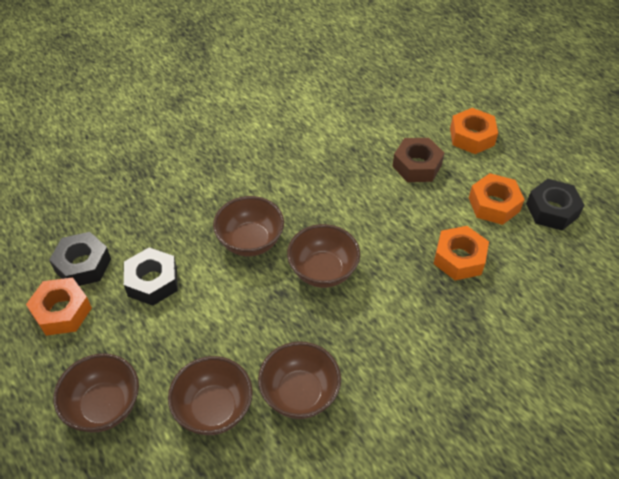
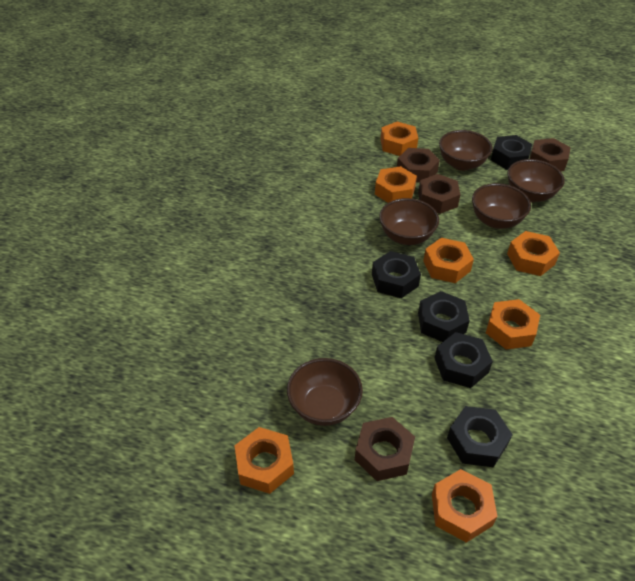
black nut: [49,232,111,286] [124,247,178,306] [526,179,585,231] = 3 -> [372,251,421,298] [418,291,470,342] [435,332,493,388] [447,406,513,467] [491,135,532,170] = 5
brown nut: [392,138,444,182] = 1 -> [355,417,415,481] [397,148,440,182] [418,174,460,214] [529,138,571,171] = 4
orange nut: [26,277,92,336] [434,226,489,281] [450,108,498,154] [469,173,525,225] = 4 -> [234,427,294,494] [375,166,417,203] [381,121,418,156] [423,238,474,283] [432,469,498,543] [486,299,540,350] [507,231,560,276] = 7

